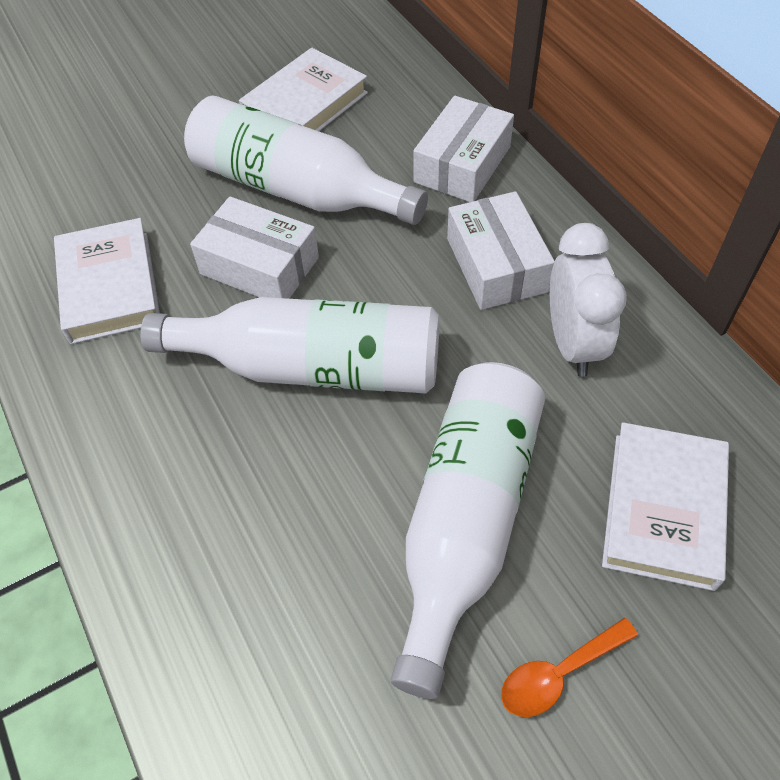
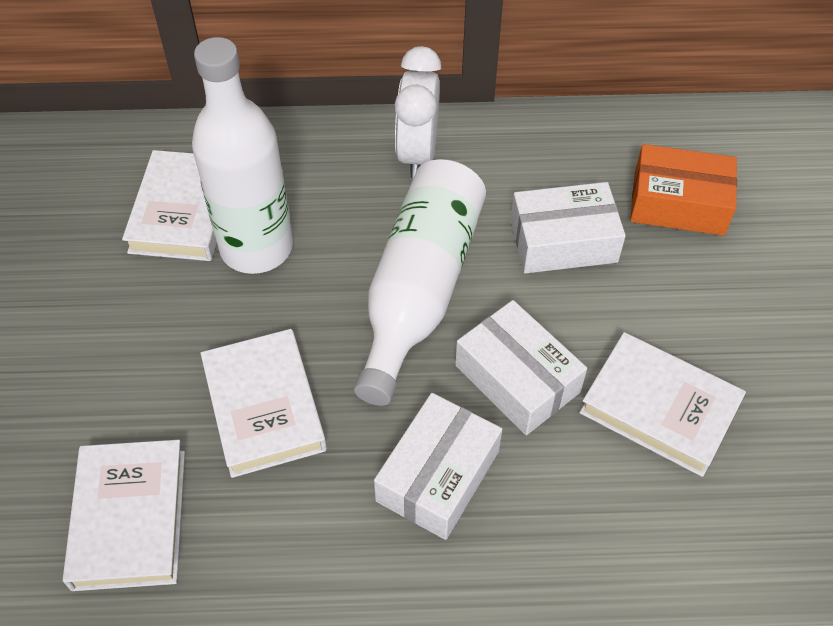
orange box: none = 0 -> [630,144,737,236] = 1
orange spoon: [501,618,638,717] = 1 -> none = 0
white book: [54,218,160,344] [239,48,368,131] [602,422,729,591] = 3 -> [63,440,185,591] [122,150,217,261] [201,329,327,478] [579,332,746,477] = 4
white bottle: [140,297,439,393] [184,96,428,225] [391,362,545,699] = 3 -> [192,37,293,274] [354,159,486,406] = 2

